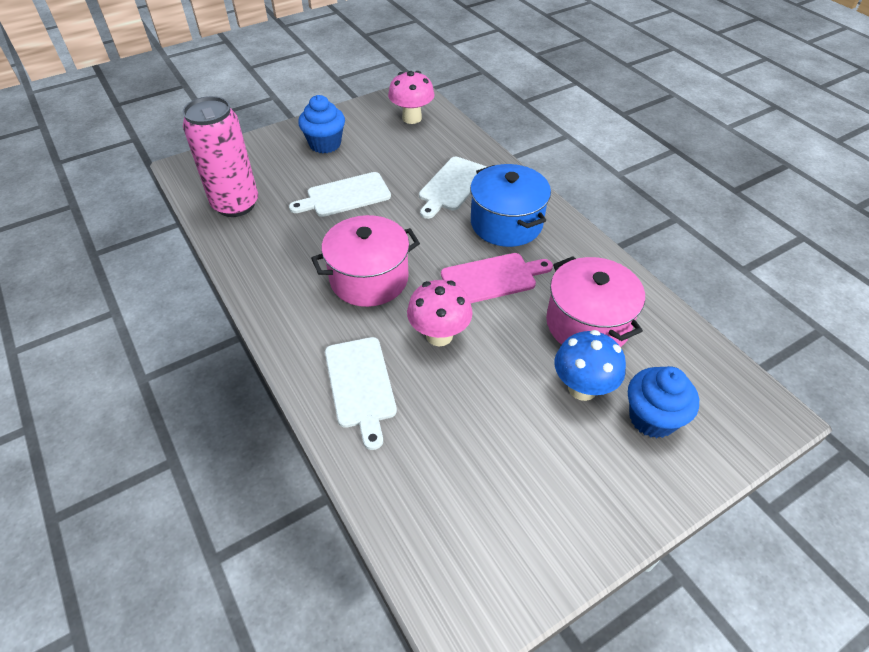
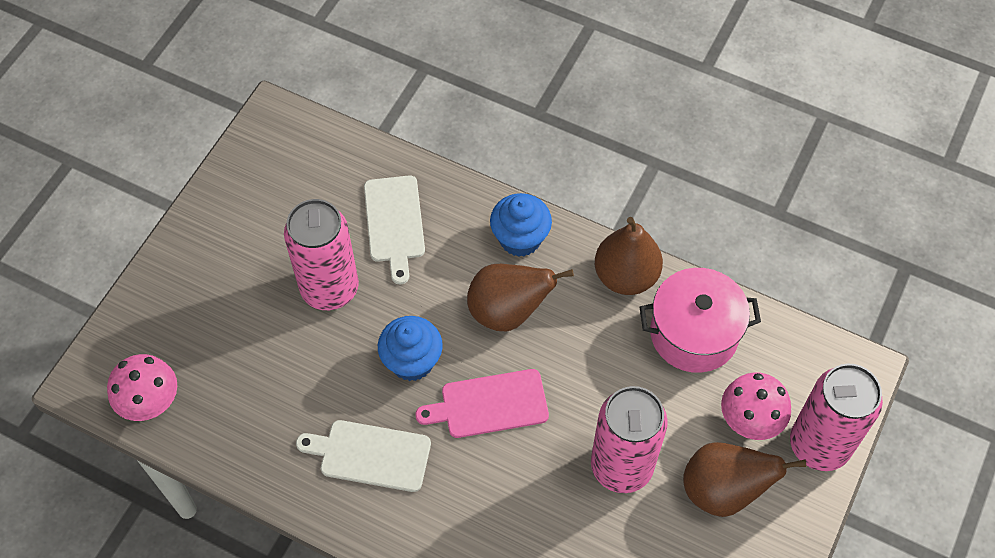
blue mushroom: [555,330,626,401] = 1 -> none = 0
blue pot: [470,164,551,247] = 1 -> none = 0
brown pear: none = 0 -> [467,264,574,331] [595,217,663,295] [683,442,807,517] = 3
pink can: [183,96,258,217] = 1 -> [284,199,359,310] [591,386,668,493] [790,364,883,471] = 3
pink pot: [311,215,420,307] [546,256,645,347] = 2 -> [640,268,761,373] = 1
white cutting board: [289,172,391,217] [325,337,397,450] [419,157,486,219] = 3 -> [296,420,431,492] [364,175,425,284] = 2

